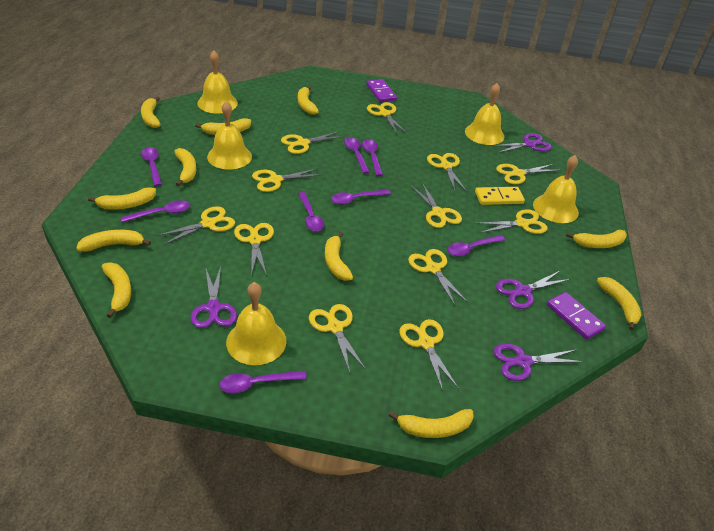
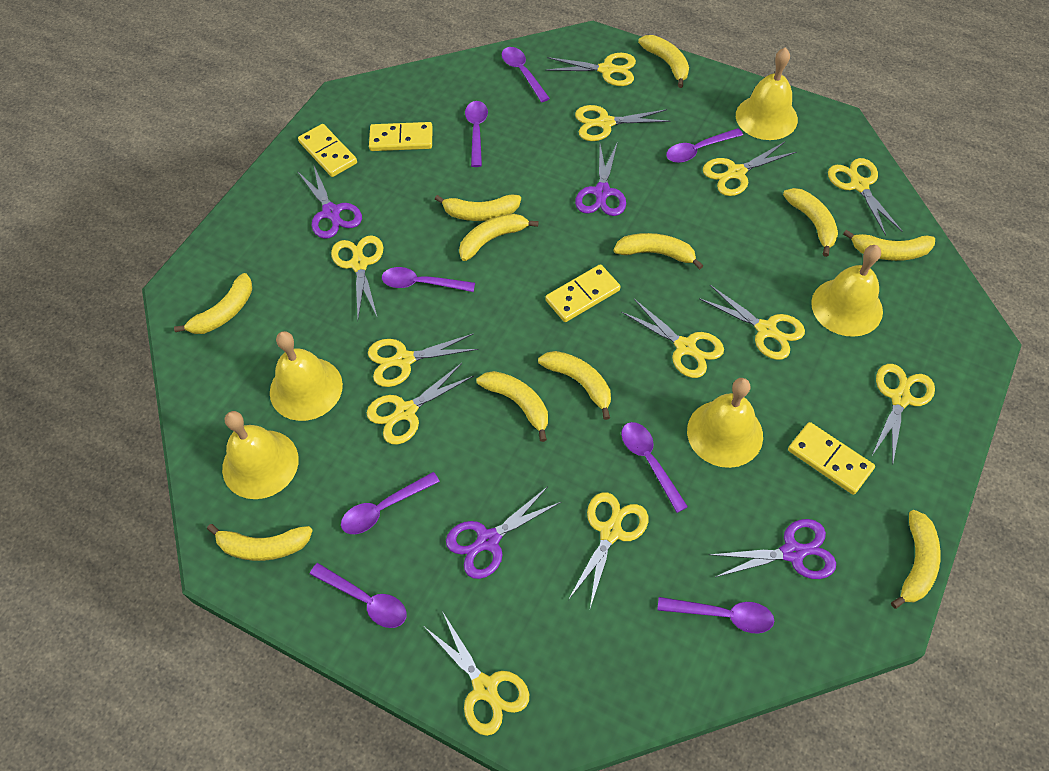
purple domino: [366,79,397,102] [547,292,606,340] = 2 -> none = 0
yellow domino: [475,187,525,205] = 1 -> [298,124,357,177] [369,122,433,151] [545,264,621,322] [788,422,875,495] = 4

